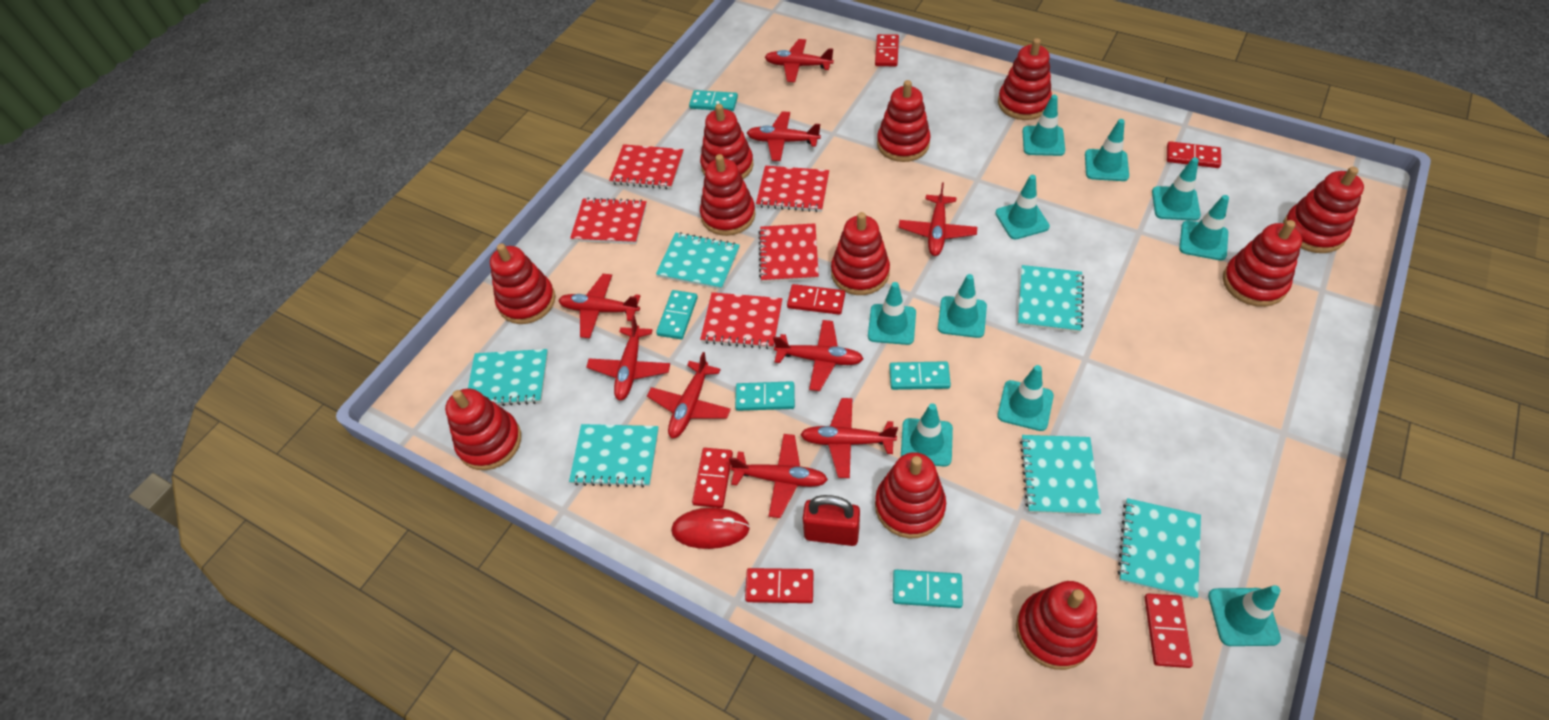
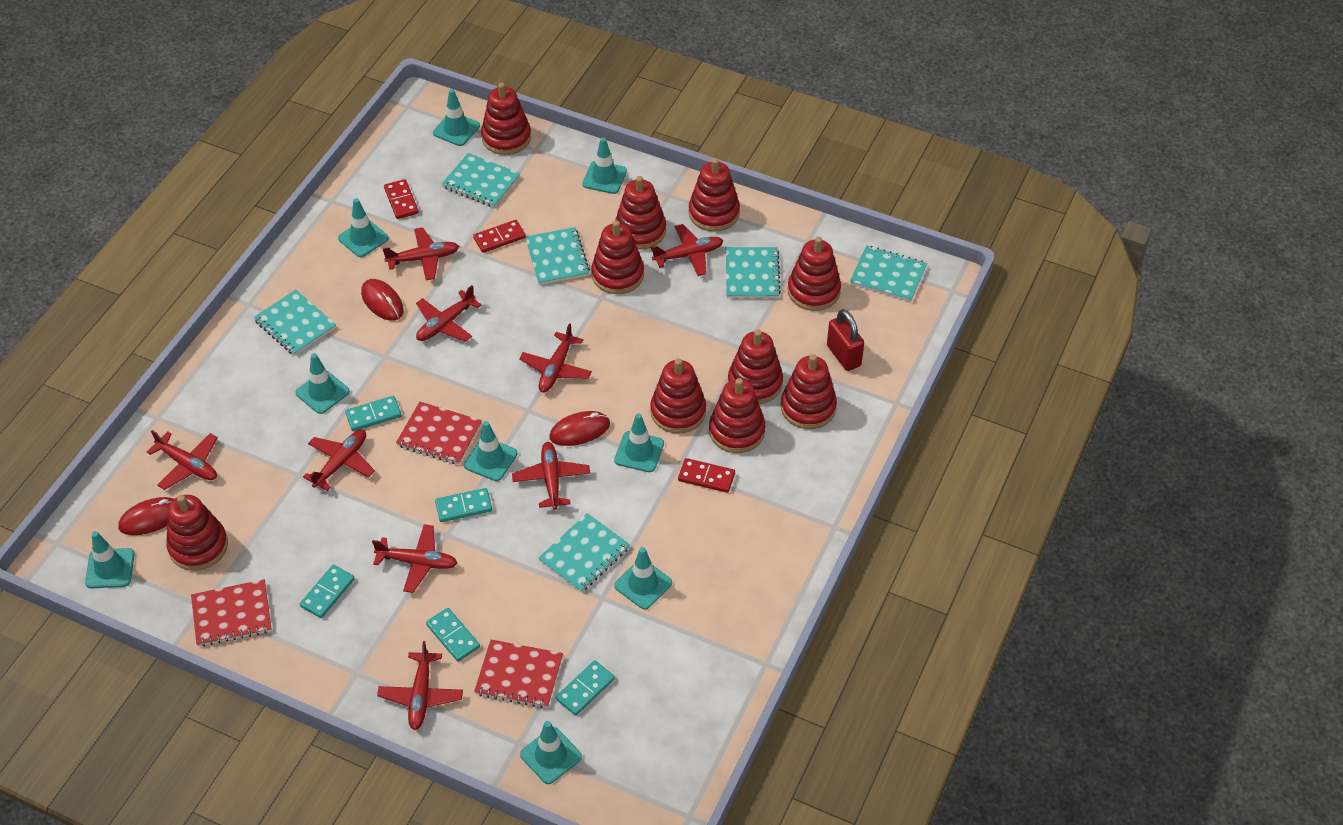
red domino: [692,448,733,508] [745,568,813,603] [787,284,845,315] [875,34,899,66] [1144,594,1193,668] [1167,141,1221,168] = 6 -> [384,179,419,219] [473,220,526,253] [678,458,735,493] = 3
red mouse: [671,508,750,549] = 1 -> [118,497,174,535] [361,279,404,321] [549,411,610,446] = 3
red notebook: [570,197,647,244] [609,144,684,189] [700,292,782,349] [756,166,829,212] [758,223,819,283] = 5 -> [191,579,272,647] [396,402,482,464] [474,640,563,708] = 3
red stacking toy: [445,389,521,470] [490,243,555,324] [700,104,754,179] [700,154,756,236] [831,212,890,295] [875,452,946,538] [877,80,931,162] [998,38,1052,120] [1016,581,1098,670] [1223,220,1302,307] [1283,167,1364,253] = 11 -> [166,495,228,571] [481,82,531,155] [591,220,644,294] [615,176,666,250] [650,358,706,434] [689,158,740,232] [709,378,765,453] [728,330,783,404] [781,354,837,429] [788,237,841,311] = 10
turquoise traffic cone: [868,282,916,345] [901,403,953,466] [938,274,987,338] [995,175,1050,240] [997,365,1054,431] [1022,95,1065,156] [1085,119,1129,181] [1152,157,1201,221] [1179,195,1229,261] [1208,585,1281,646] = 10 -> [85,531,135,589] [295,353,350,414] [338,198,389,257] [433,89,480,146] [464,421,517,481] [520,721,582,784] [582,138,627,194] [614,413,664,472] [614,547,672,609] = 9

